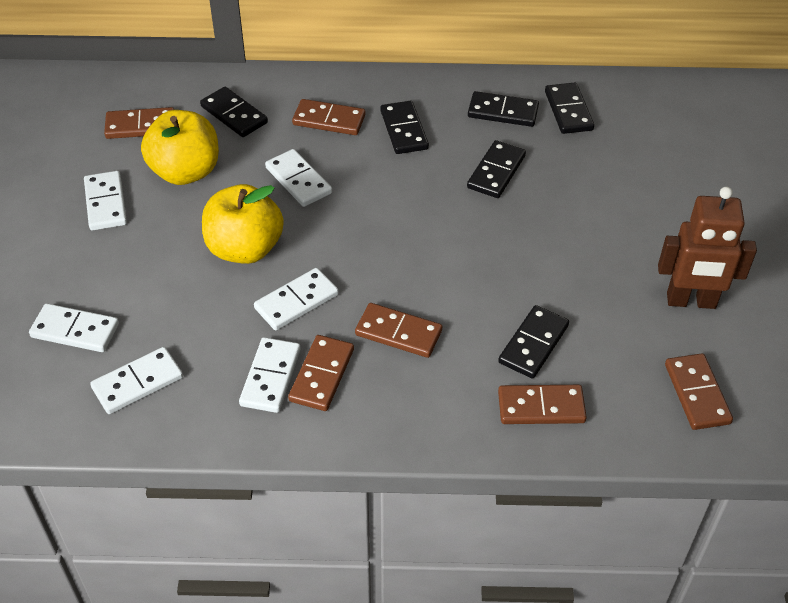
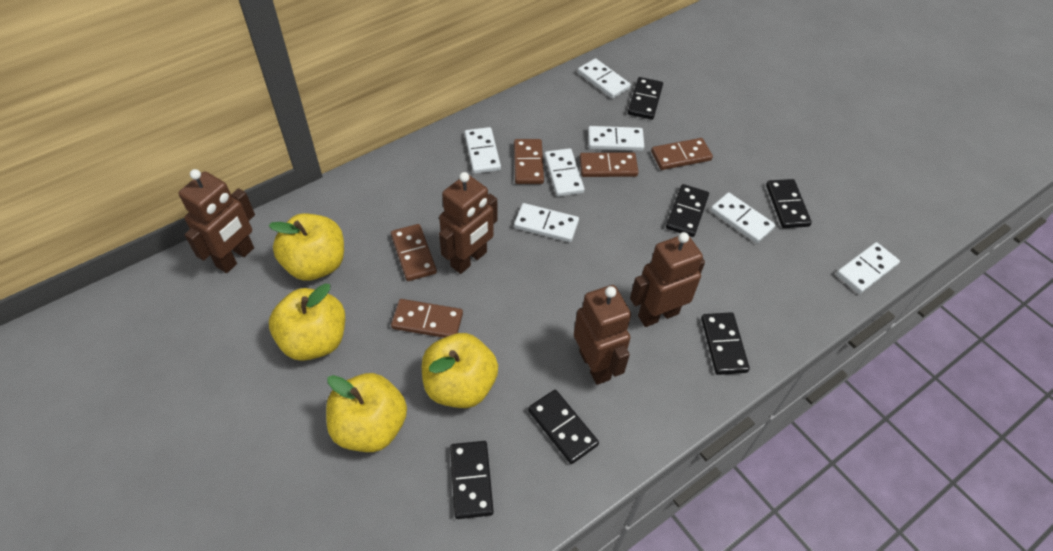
brown domino: [104,107,174,139] [288,335,354,411] [292,99,366,135] [355,303,442,358] [498,385,587,424] [665,354,733,430] = 6 -> [391,224,437,281] [391,299,463,338] [514,139,544,184] [579,152,639,177] [651,138,713,170] = 5
brown robot: [658,187,757,309] = 1 -> [178,169,255,273] [439,172,497,274] [574,285,631,385] [630,232,705,327] = 4
white domino: [29,303,119,352] [84,171,127,231] [90,347,183,414] [239,337,301,413] [254,268,339,331] [265,149,332,207] = 6 -> [465,127,501,174] [514,203,579,242] [544,148,585,197] [578,58,631,99] [588,126,644,151] [711,192,776,243] [836,242,900,294] = 7
yellow apple: [141,110,219,185] [202,184,284,264] = 2 -> [269,213,344,281] [269,283,345,361] [326,373,407,452] [422,333,498,408] = 4

